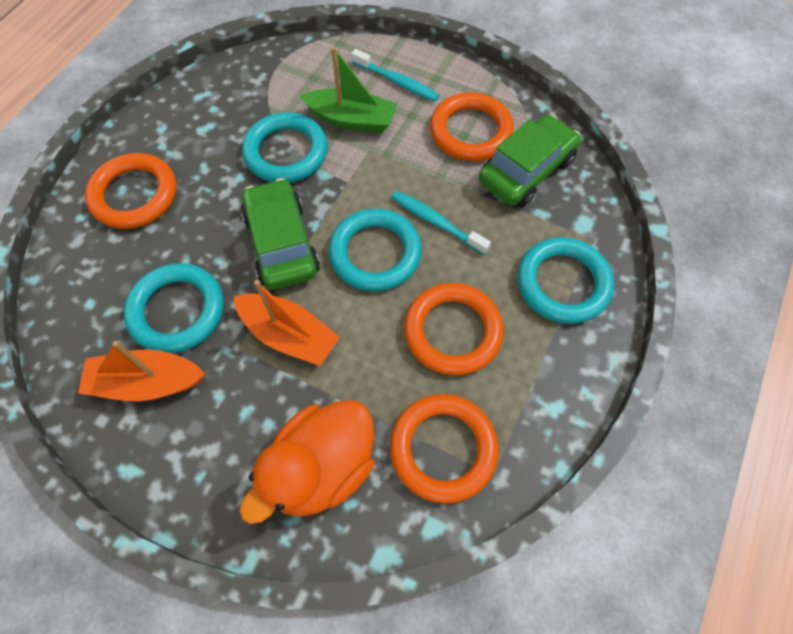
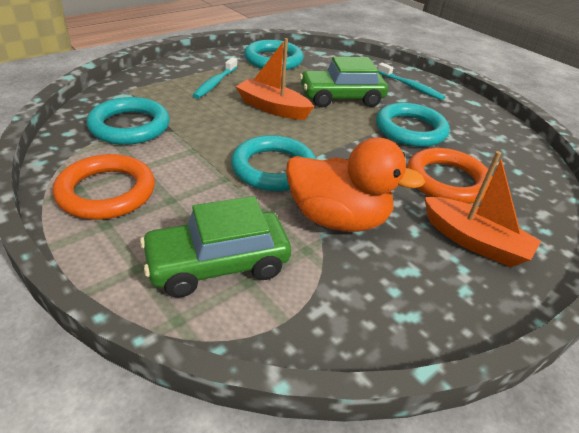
green boat: [300,47,397,133] = 1 -> none = 0
orange ring: [85,153,176,229] [390,394,499,504] [404,283,504,376] [430,92,514,161] = 4 -> [52,154,155,220] [407,148,492,204] = 2

